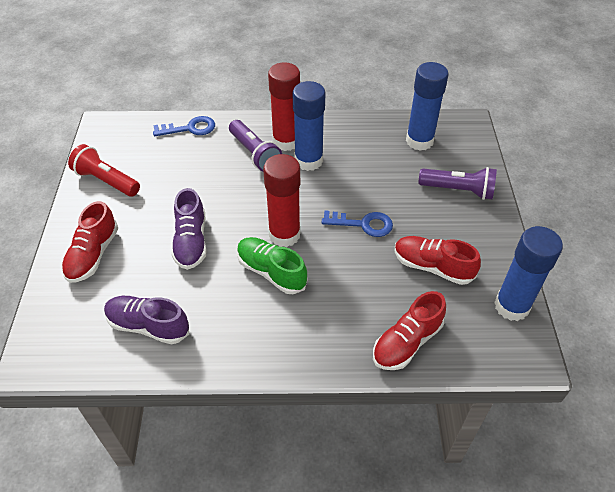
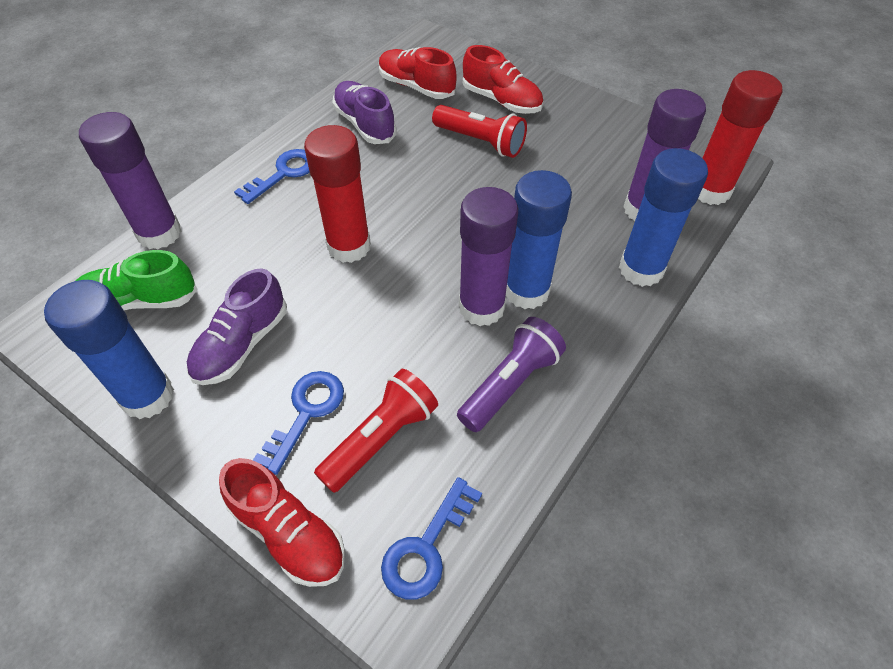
blue key: [153,116,215,137] [322,210,393,237] = 2 -> [234,149,310,204] [253,371,344,475] [381,477,482,600] = 3
purple flashlight: [229,120,282,171] [418,167,497,200] = 2 -> [457,317,566,432] = 1
purple glue stick: none = 0 -> [79,112,181,249] [459,187,518,326] [623,89,706,221] = 3
red flashlight: [68,144,140,197] = 1 -> [314,369,438,493] [432,105,527,158] = 2

